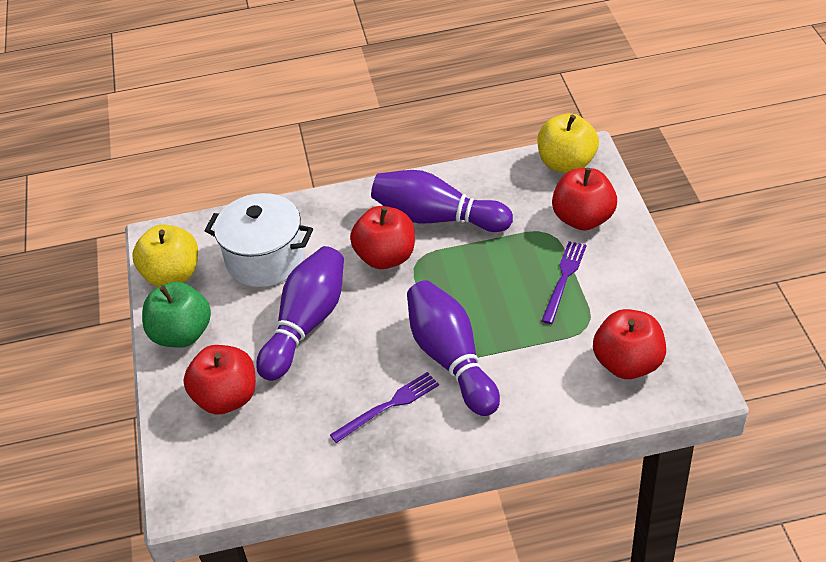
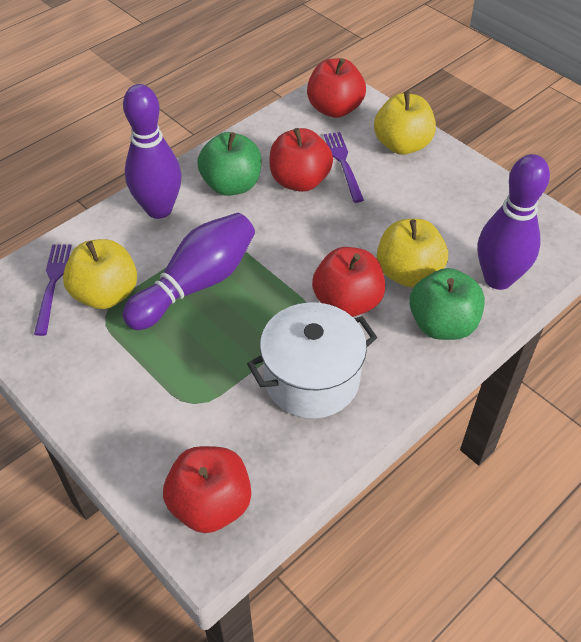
green apple: [142,282,211,348] = 1 -> [197,132,262,196] [409,268,485,340] = 2
yellow apple: [132,224,198,287] [537,113,599,173] = 2 -> [63,239,137,309] [374,91,436,155] [377,219,448,287] = 3

